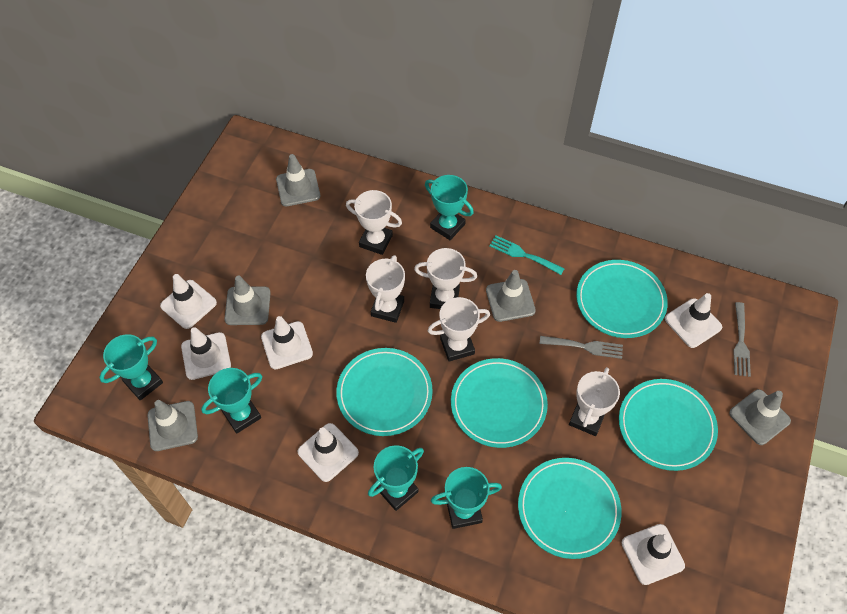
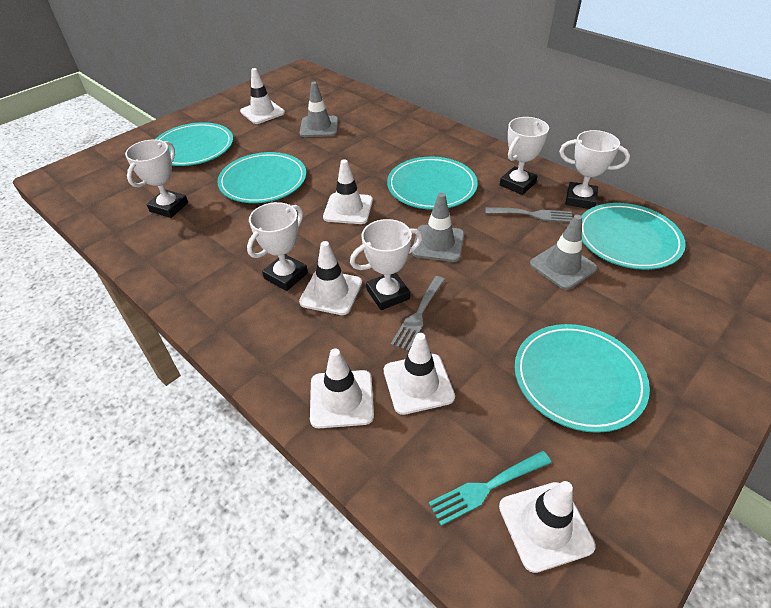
grey traffic cone: [147,400,198,451] [224,276,271,325] [276,154,320,206] [486,270,536,322] [729,389,791,445] = 5 -> [300,82,338,137] [412,193,464,262] [530,215,597,290] = 3
turquoise trophy: [99,334,163,401] [201,368,262,433] [368,445,424,511] [425,175,474,240] [431,467,502,529] = 5 -> none = 0

